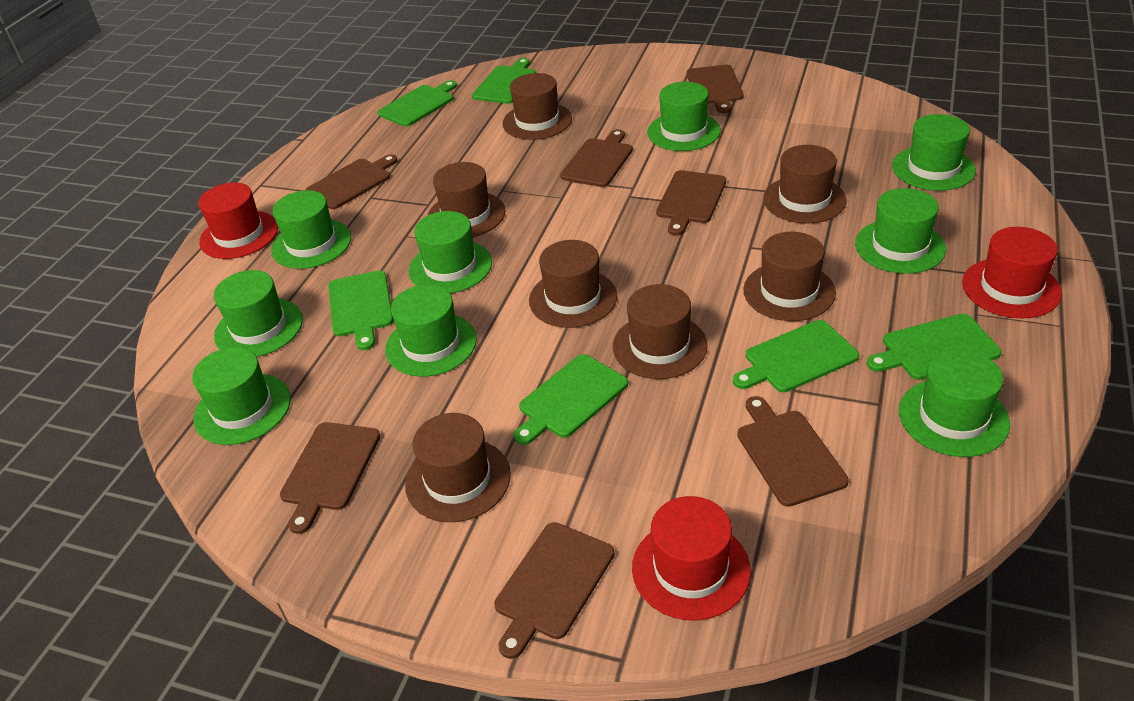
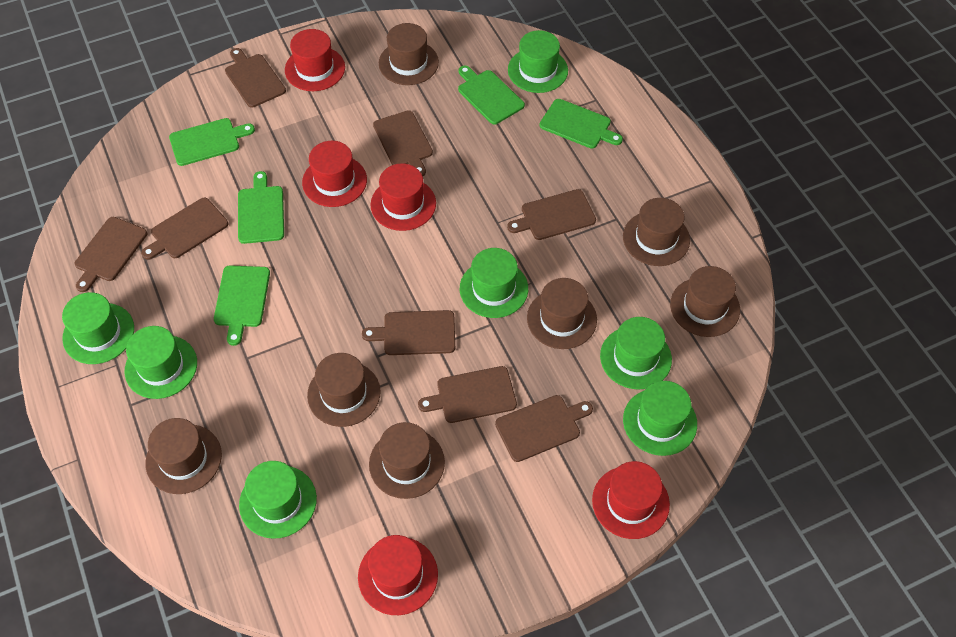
brown cutting board: [280,422,380,534] [306,154,398,209] [494,522,615,659] [560,129,633,187] [656,170,726,236] [686,65,744,113] [737,396,849,507] = 7 -> [74,217,147,292] [141,198,228,260] [225,48,286,108] [362,310,455,355] [373,110,433,176] [418,366,517,423] [495,395,593,462] [507,189,596,240] = 8
green cutting board: [328,270,394,350] [378,80,457,127] [472,58,536,104] [514,354,628,445] [733,320,859,392] [867,314,1001,380] = 6 -> [169,118,255,166] [214,265,270,346] [238,171,284,244] [458,66,525,125] [540,99,623,149] = 5
green hat: [192,347,291,445] [214,270,303,357] [271,190,351,269] [385,285,477,377] [409,211,492,293] [647,82,721,151] [855,188,946,274] [892,114,976,191] [899,350,1010,457] = 9 -> [62,292,134,364] [125,326,197,399] [239,461,317,539] [460,248,528,318] [508,30,568,93] [600,317,672,389] [623,381,697,456] = 7
red hat: [198,182,278,259] [632,496,751,621] [962,227,1062,319] = 3 -> [285,29,345,91] [302,141,367,207] [358,535,438,615] [370,163,436,231] [592,461,670,539] = 5

